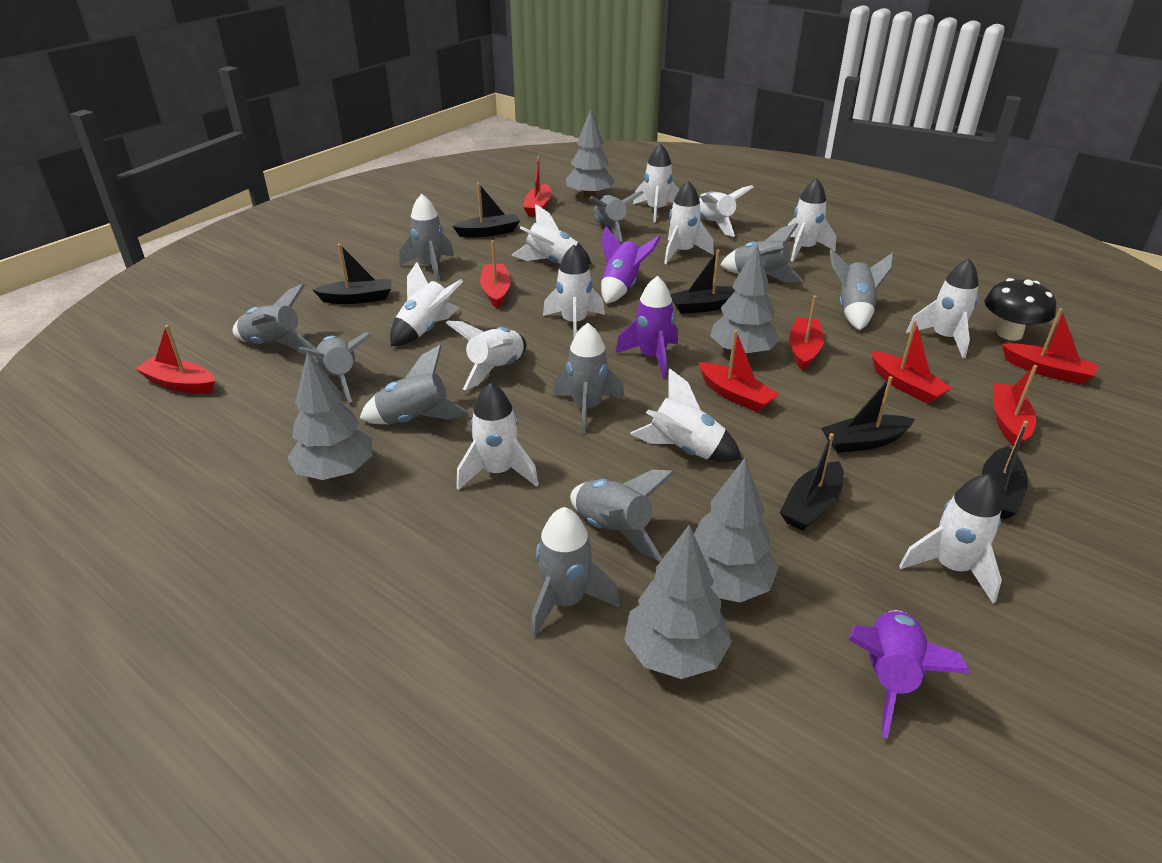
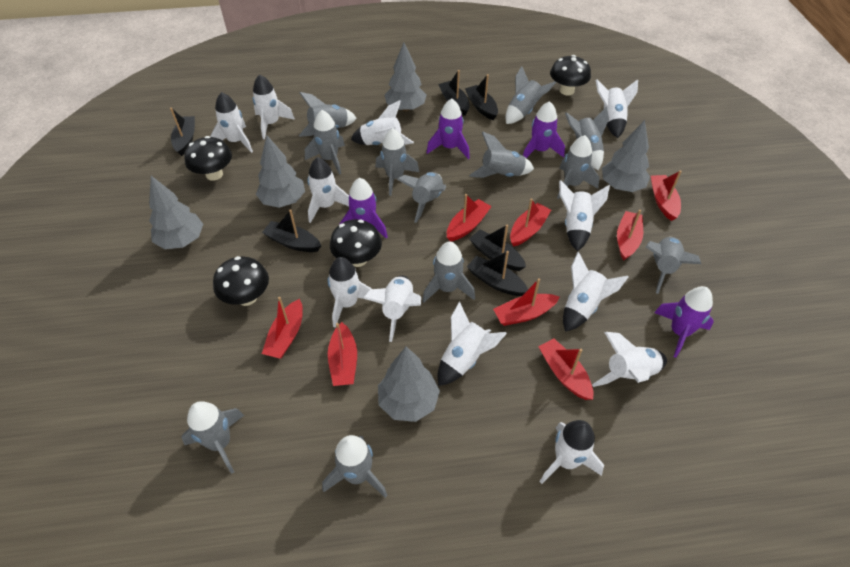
black mushroom: [985,278,1056,341] = 1 -> [184,136,232,181] [213,256,269,306] [330,219,382,267] [550,55,591,95] = 4
grey rocket: [233,284,316,350] [298,333,372,403] [360,345,470,424] [399,194,454,282] [530,507,620,638] [554,323,625,434] [570,470,675,561] [589,191,644,242] [720,223,803,282] [830,249,894,330] = 10 -> [181,401,244,474] [299,92,357,137] [305,110,345,175] [322,435,387,498] [376,128,419,196] [397,172,446,223] [422,242,475,303] [469,131,534,178] [506,66,556,124] [557,135,600,199] [565,106,609,170] [646,237,701,294] = 12
purple rocket: [601,226,661,304] [615,276,678,379] [848,610,970,739] = 3 -> [339,178,388,239] [426,98,470,159] [523,101,565,158] [654,286,714,358] = 4

